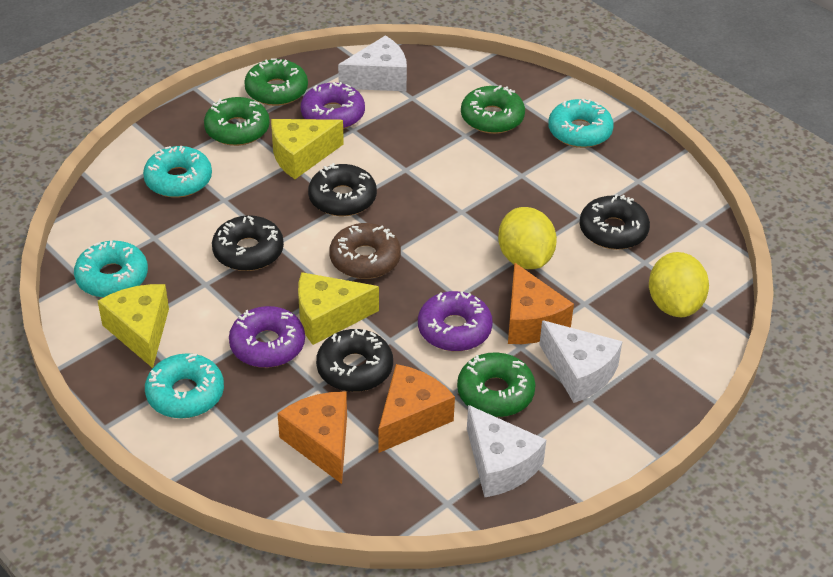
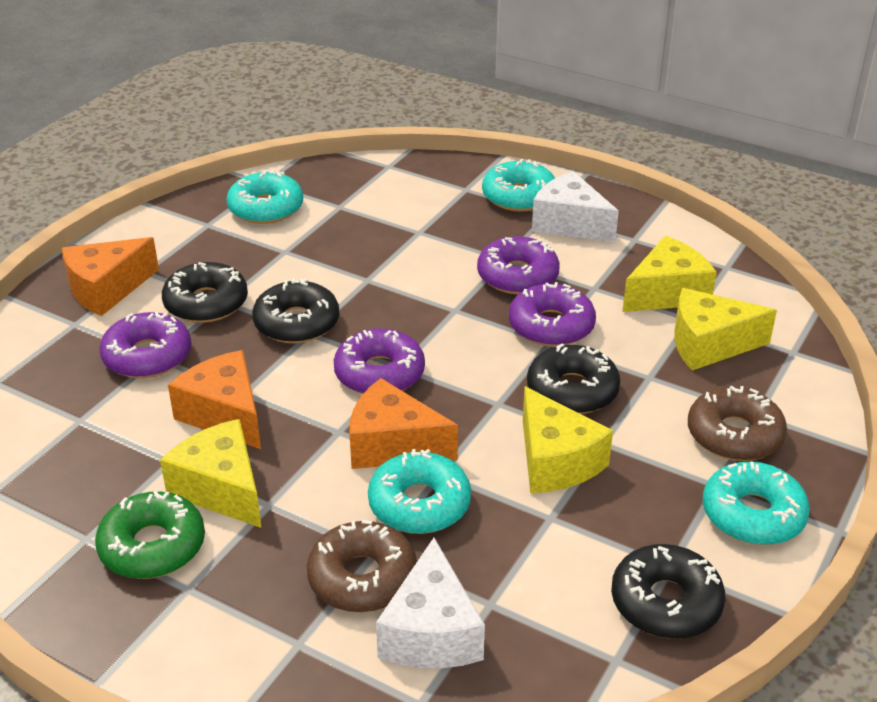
brown donut: [329,223,401,279] = 1 -> [307,520,417,612] [688,386,787,461] = 2
green donut: [204,97,270,146] [244,58,308,106] [457,352,536,417] [461,85,525,134] = 4 -> [95,491,205,579] = 1
purple donut: [229,306,305,368] [301,82,365,129] [418,291,493,351] = 3 -> [99,312,191,378] [334,328,425,394] [477,236,560,294] [509,282,596,347] = 4
white cheese: [338,35,407,91] [467,405,546,497] [539,320,622,403] = 3 -> [376,538,485,668] [532,171,619,243] = 2
yellow cheese: [98,284,169,368] [271,119,344,179] [298,272,379,345] = 3 -> [160,419,261,528] [523,386,613,493] [622,236,717,312] [674,288,777,371] = 4
yellow lemon: [498,207,557,269] [649,252,709,317] = 2 -> none = 0

